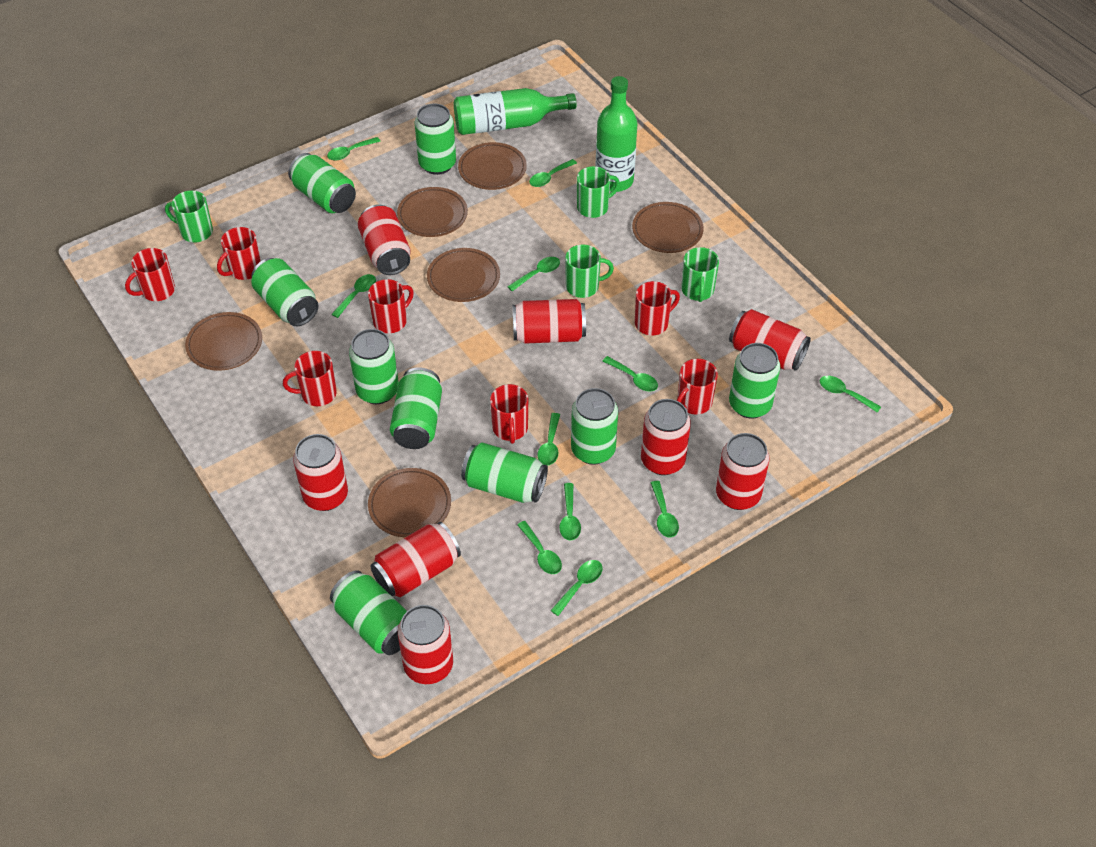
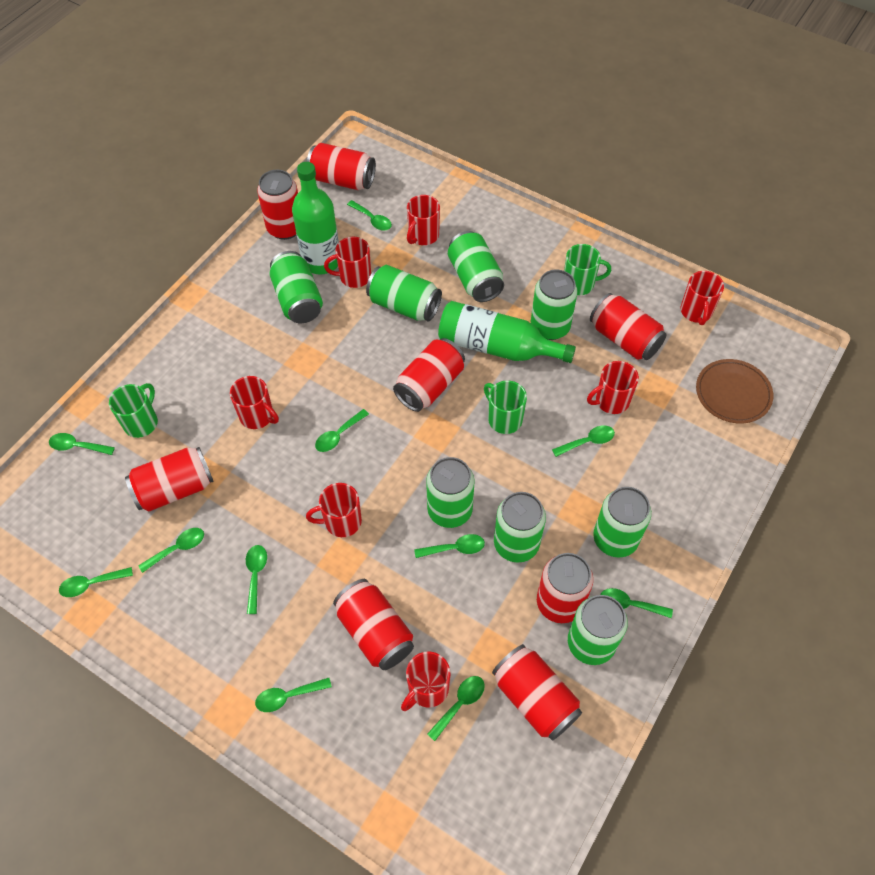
brown plate: [185,312,262,371] [368,468,451,537] [397,187,468,237] [427,248,500,302] [458,142,527,190] [632,202,704,253] = 6 -> [696,359,773,424] = 1
green can: [251,258,319,326] [288,153,356,213] [330,570,407,655] [349,329,399,404] [390,367,442,449] [414,103,456,175] [461,443,548,503] [571,388,618,465] [729,343,780,418] = 9 -> [270,251,323,323] [366,265,442,321] [426,457,475,528] [448,231,504,302] [494,492,546,563] [531,270,578,340] [568,595,628,665] [593,487,651,558] = 8
green mug: [165,190,213,242] [565,245,614,298] [577,166,620,218] [681,247,719,302] = 4 -> [109,383,158,438] [484,380,527,434] [564,244,611,295] = 3

